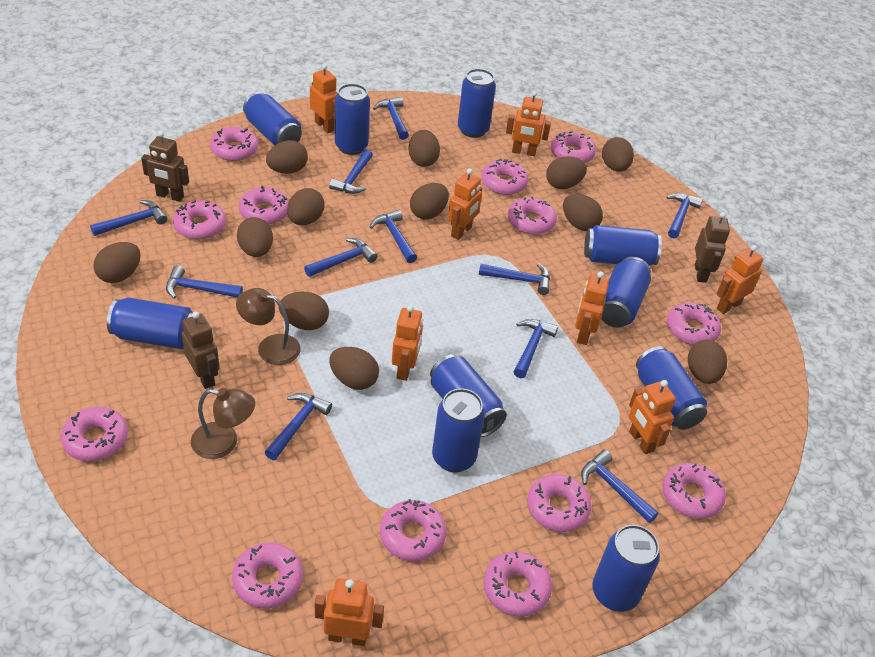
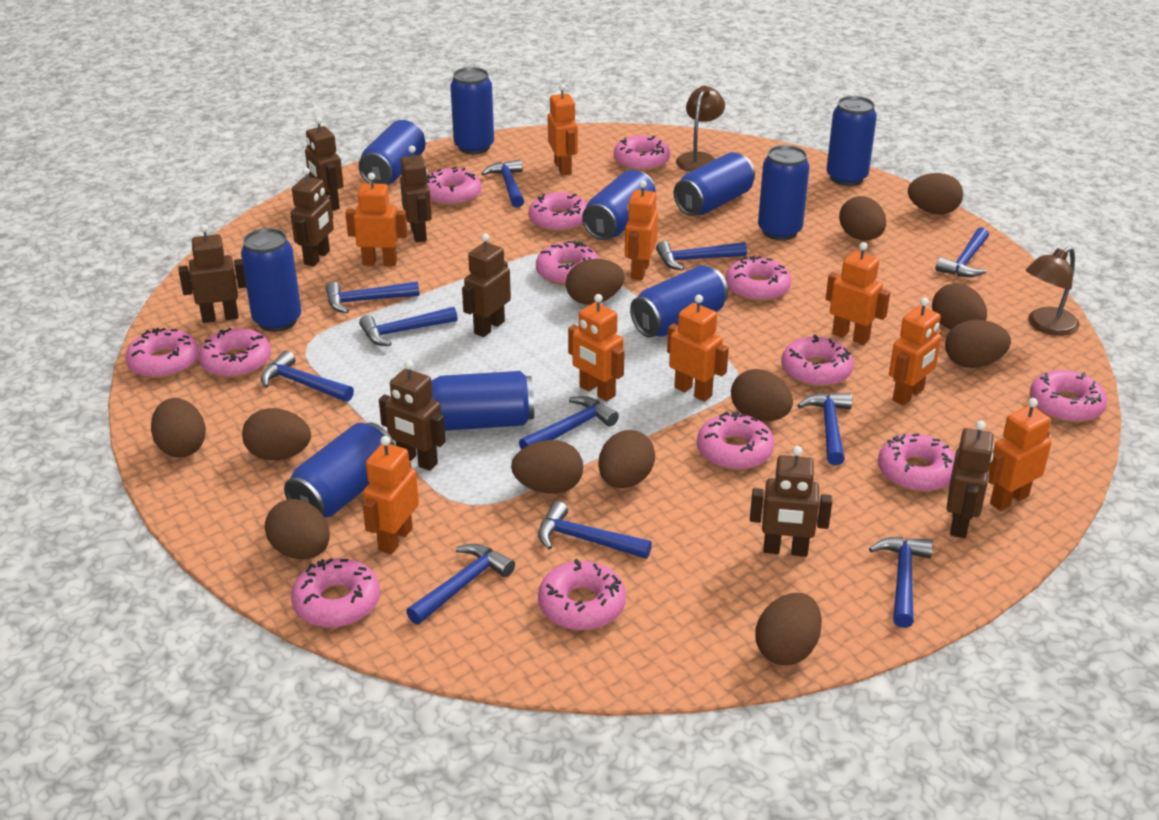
brown robot: [141,131,189,202] [181,311,220,389] [695,212,730,283] = 3 -> [178,224,246,323] [290,168,334,266] [305,117,344,211] [379,361,446,471] [400,146,432,242] [462,234,511,337] [750,446,832,557] [947,421,994,538] = 8
orange robot: [310,64,338,133] [315,578,384,646] [392,305,423,381] [448,168,482,240] [506,91,551,156] [575,272,609,345] [629,380,676,454] [717,245,764,314] = 8 -> [345,173,408,266] [362,436,419,554] [548,84,578,175] [568,294,625,401] [625,180,658,280] [667,295,729,402] [826,242,890,345] [889,298,942,406] [988,398,1051,511] = 9

